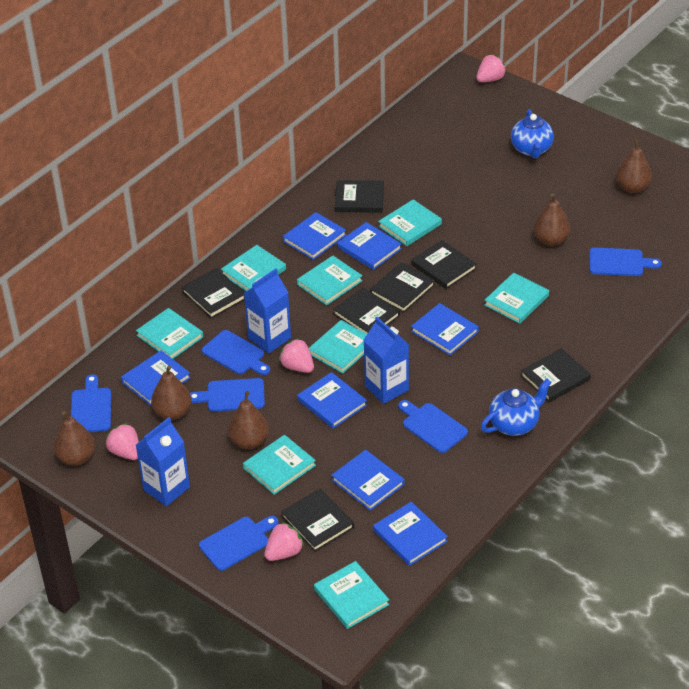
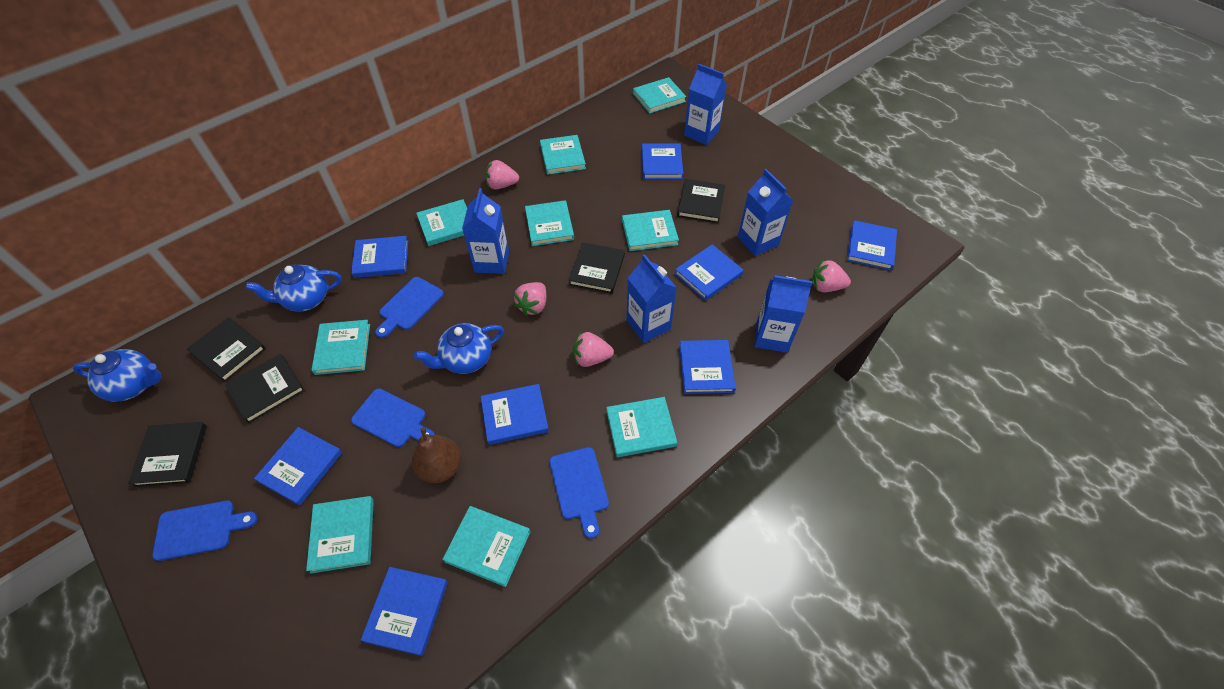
black book: [182,268,245,319] [281,489,354,552] [333,287,400,334] [335,180,384,213] [370,262,435,313] [412,240,477,289] [520,348,591,402] = 7 -> [128,422,207,487] [187,318,266,382] [225,354,305,424] [569,243,625,294] [677,179,725,223] = 5
blue book: [121,350,191,405] [283,212,346,260] [297,372,367,429] [331,450,405,511] [337,222,402,270] [373,502,448,566] [411,303,479,355] = 7 -> [254,427,342,506] [351,236,408,278] [361,567,448,656] [481,384,549,445] [642,143,683,179] [675,244,743,301] [679,340,736,394] [847,220,897,270] = 8
blue carton: [136,417,190,506] [244,269,291,353] [364,317,409,404] = 3 -> [462,188,509,274] [627,254,677,343] [684,64,727,145] [738,169,794,256] [754,275,813,353] = 5
blue cutting board: [71,374,111,432] [190,378,265,412] [199,516,279,571] [202,330,270,375] [398,400,468,453] [590,248,662,276] = 6 -> [152,501,257,561] [351,389,435,447] [375,277,444,338] [549,447,609,539] = 4
blue teapot: [481,379,552,436] [511,109,554,158] = 2 -> [73,349,162,402] [246,265,342,312] [414,323,504,374] = 3
brown pear: [53,411,95,465] [151,365,192,420] [228,391,269,449] [533,193,570,246] [616,138,652,193] = 5 -> [412,427,461,483] = 1
turquoise book: [136,308,203,359] [221,245,286,291] [243,435,316,495] [297,256,363,305] [309,320,367,373] [314,561,389,629] [378,199,442,246] [484,272,549,324] = 8 -> [306,496,374,574] [311,320,370,375] [416,199,467,246] [442,506,530,587] [525,200,574,246] [540,135,586,175] [606,397,677,457] [622,210,679,251] [633,77,686,114] = 9

